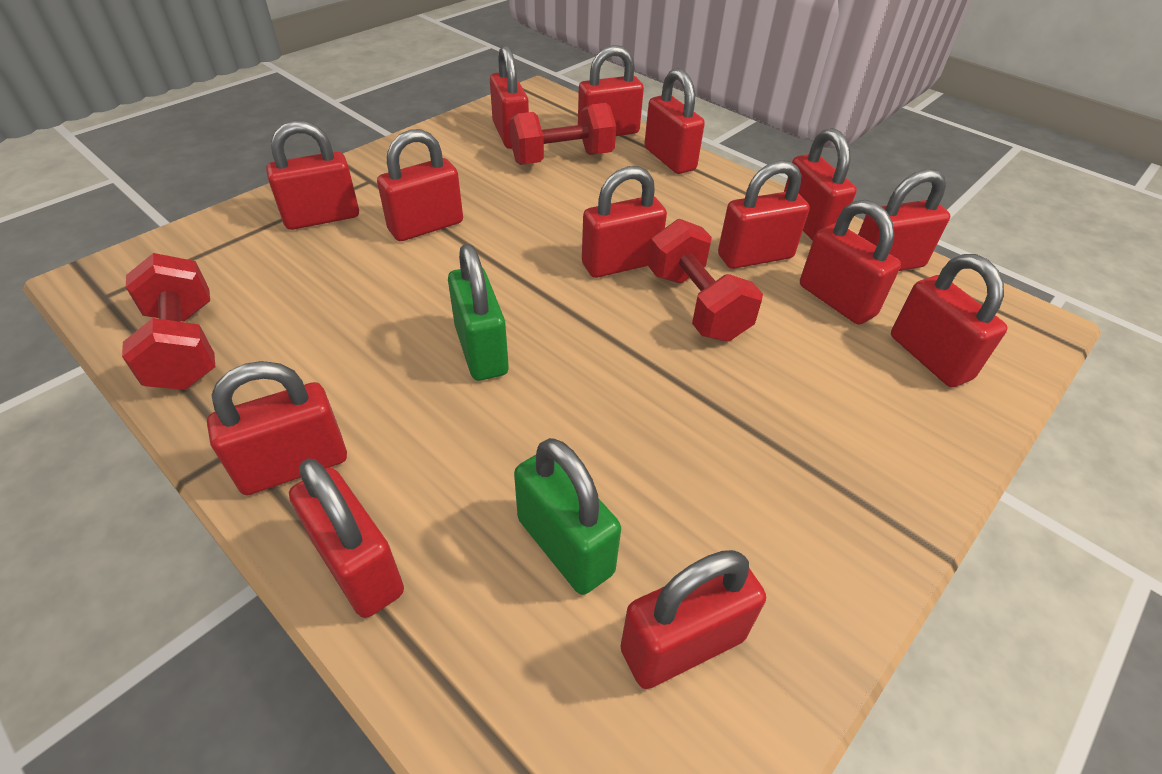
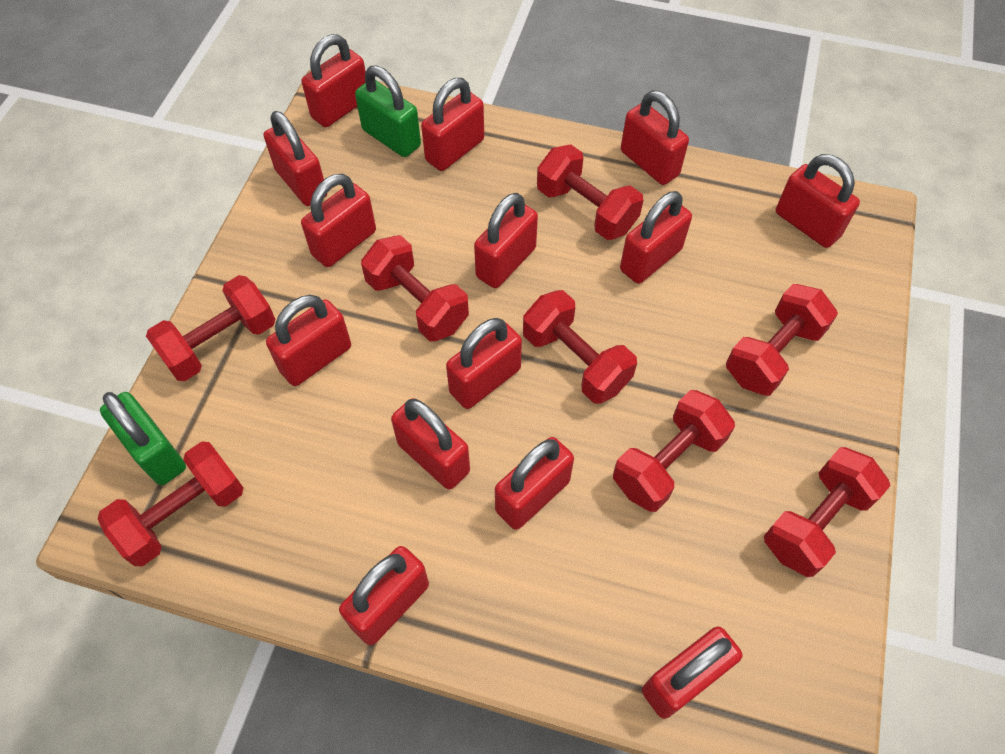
red dumbbell: [122,253,215,390] [509,103,616,165] [648,219,763,341] = 3 -> [98,441,243,567] [146,275,275,381] [361,235,469,341] [523,290,637,404] [537,144,643,240] [613,390,735,512] [726,284,838,396] [764,447,891,577] = 8

